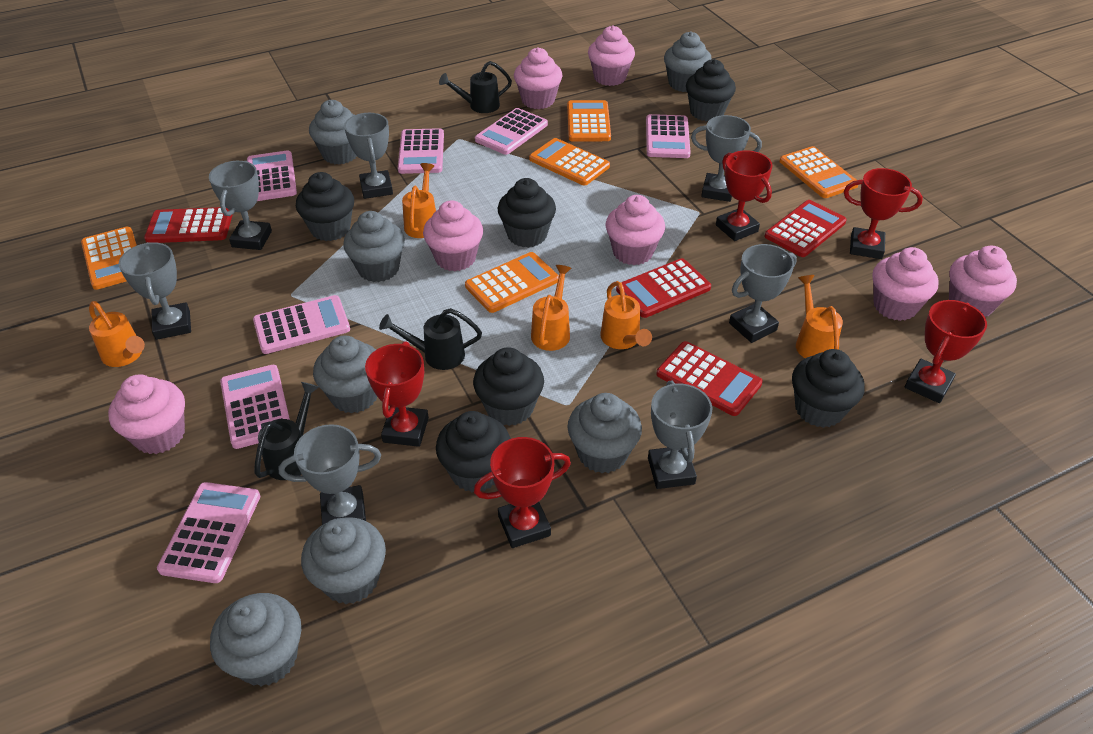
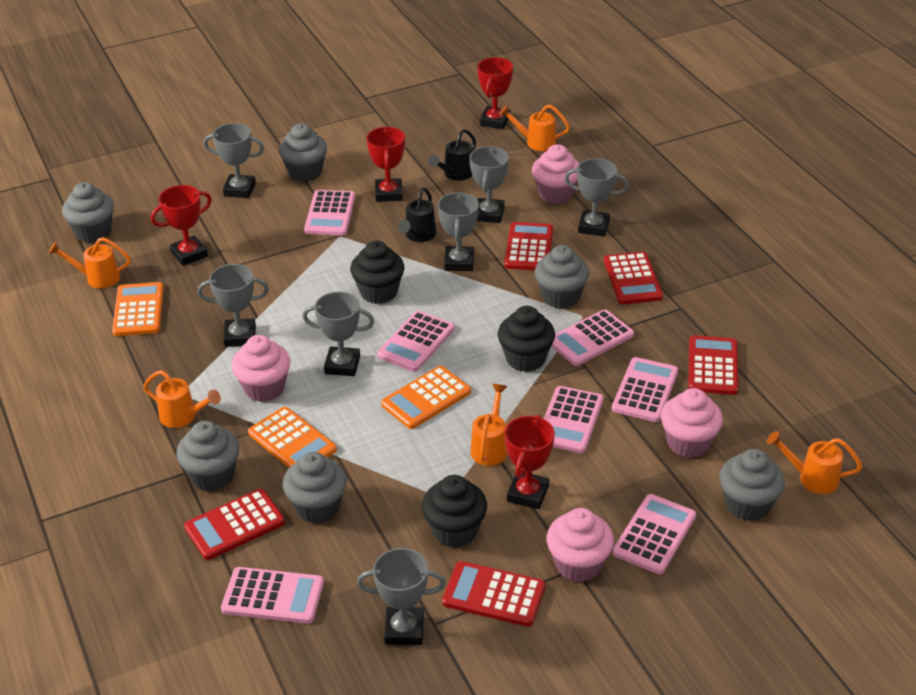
black cupcake: [296,172,354,241] [436,411,511,492] [473,347,544,426] [498,178,556,248] [686,59,736,121] [792,349,865,428] = 6 -> [350,241,404,304] [422,475,487,548] [498,306,555,372] = 3
black watering can: [254,382,319,480] [379,308,482,370] [439,61,512,113] = 3 -> [398,188,436,242] [428,129,476,181] = 2
grey cupcake: [210,593,301,686] [301,517,386,604] [309,100,357,165] [313,335,377,413] [343,211,405,282] [567,393,642,473] [664,31,712,92] = 7 -> [62,182,114,243] [176,421,240,491] [279,123,327,182] [283,452,347,524] [535,245,589,309] [719,449,785,521] = 6
orange calculator: [81,227,137,290] [465,252,559,313] [529,138,610,186] [567,100,611,142] [780,146,858,198] = 5 -> [112,282,164,336] [248,407,337,468] [381,366,471,429] = 3
pink cupcake: [108,375,185,454] [423,200,483,271] [514,47,562,109] [588,26,635,86] [605,195,665,265] [873,247,939,321] [949,246,1017,317] = 7 -> [232,335,290,402] [532,144,580,204] [547,508,614,582] [661,388,723,458] = 4
red calculator: [144,207,233,243] [616,258,711,318] [656,341,763,416] [765,200,847,257] = 4 -> [184,489,285,560] [442,561,546,627] [504,222,553,270] [604,252,663,304] [688,335,738,395] = 5
red trophy: [365,341,429,447] [474,437,571,548] [716,150,773,241] [844,168,923,259] [905,300,987,403] = 5 -> [151,185,212,266] [366,127,405,202] [477,57,513,129] [505,415,555,509] = 4

